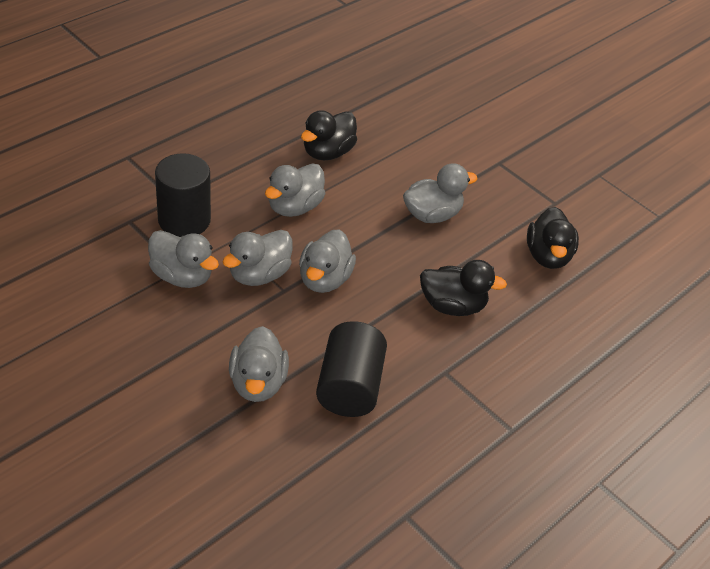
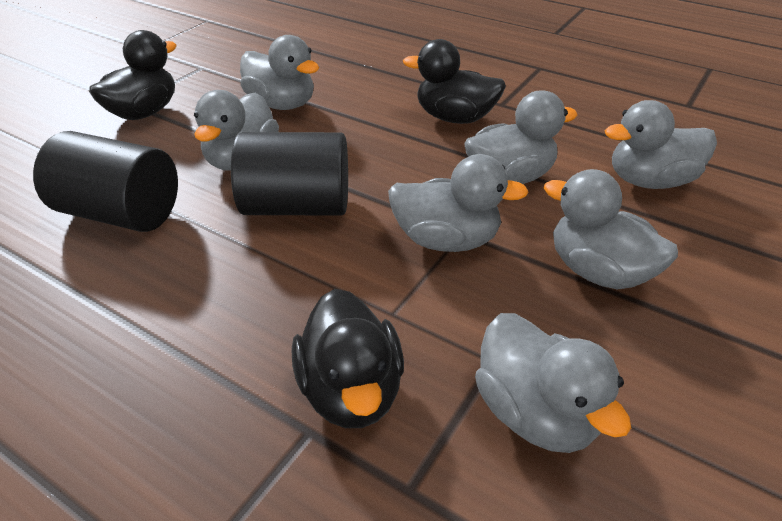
grey duck: [148,230,219,288] [222,230,292,286] [229,326,289,402] [265,163,325,217] [299,229,356,293] [403,163,477,223] = 6 -> [194,90,279,171] [240,35,319,110] [388,154,529,252] [464,90,578,184] [475,313,631,453] [544,169,678,289] [605,100,717,189] = 7

